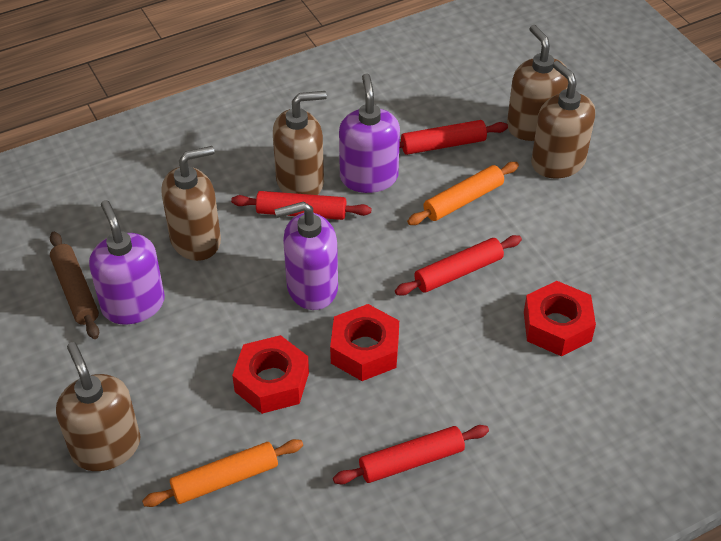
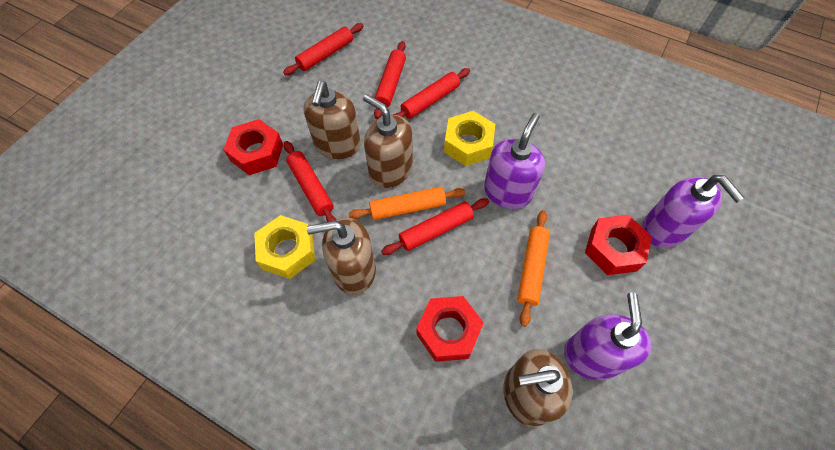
brown rolling pin: [50,232,99,339] = 1 -> none = 0
brown soap dispenser: [56,342,140,471] [161,146,221,261] [273,91,327,195] [507,25,568,141] [531,61,595,178] = 5 -> [303,81,361,159] [307,218,376,295] [363,94,413,188] [503,349,572,427] = 4
red rolling pin: [231,191,371,220] [333,425,489,484] [395,235,522,296] [399,120,508,155] = 4 -> [283,23,363,75] [284,141,336,222] [374,41,406,119] [381,198,489,255] [393,68,470,119] = 5
yellow nut: none = 0 -> [254,215,315,279] [444,111,495,166] = 2

